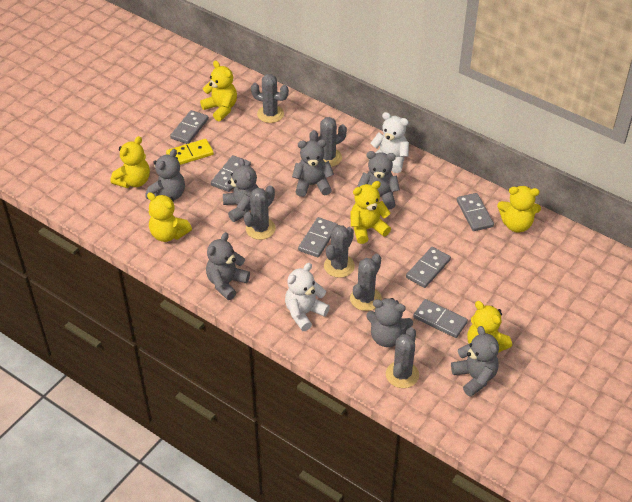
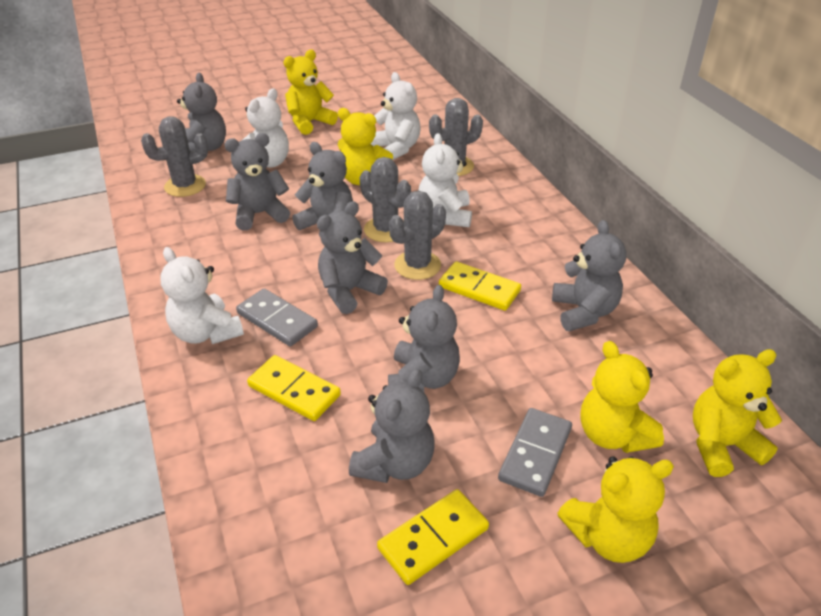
grey cactus: [244,185,276,240] [251,74,289,123] [310,117,347,167] [324,225,355,278] [350,254,382,311] [386,327,419,388] = 6 -> [141,116,208,197] [360,157,411,242] [389,191,446,280] [429,98,483,176] = 4
grey domino: [170,110,209,144] [211,155,251,192] [298,217,338,257] [406,247,451,288] [413,299,468,338] [457,193,494,231] = 6 -> [236,288,318,347] [498,408,572,497] = 2
white teddy bear: [285,263,330,331] [370,112,409,173] = 2 -> [160,247,244,344] [241,88,289,167] [371,72,421,160] [418,133,472,227] = 4
yellow domino: [166,139,214,165] = 1 -> [247,355,341,421] [377,489,489,585] [439,262,521,311] = 3
yellow teddy bear: [110,136,150,188] [147,192,192,242] [200,61,237,121] [351,181,391,244] [467,301,512,353] [497,186,541,233] = 6 -> [283,50,338,135] [338,108,393,185] [557,456,674,563] [580,341,664,453] [693,349,782,477] = 5

